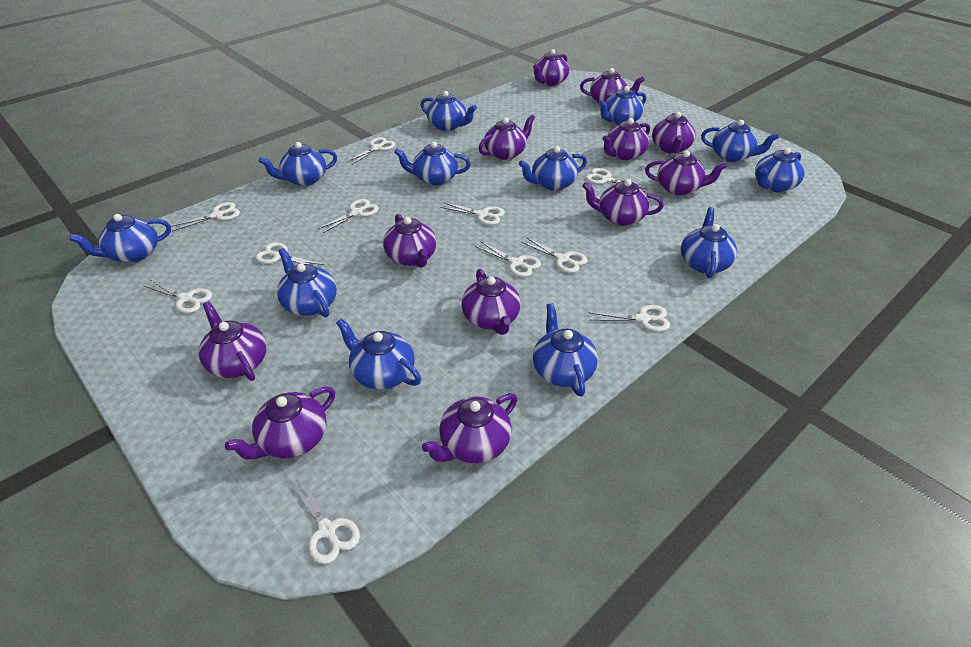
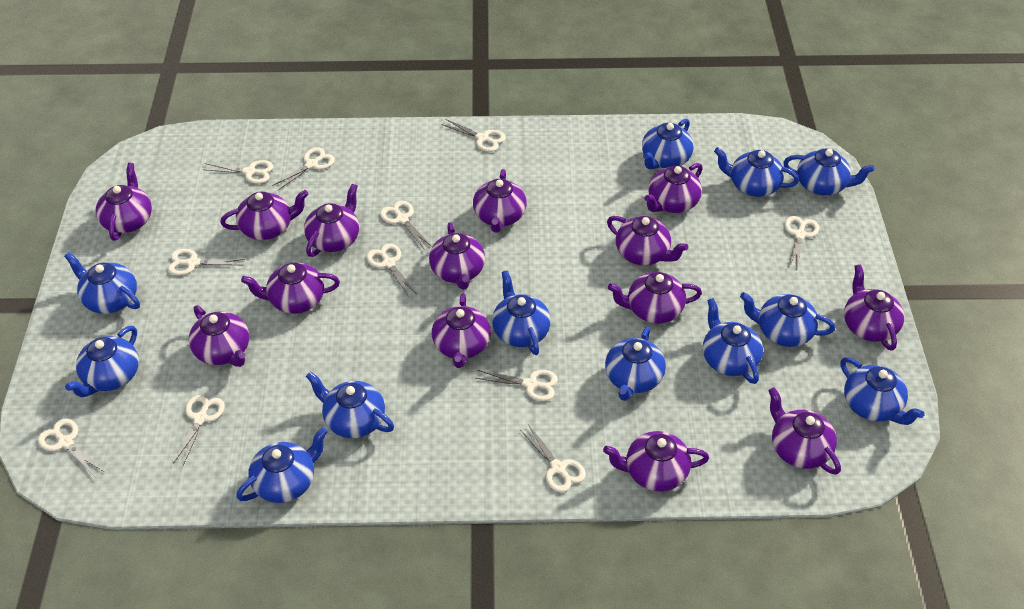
purple teapot: [199,302,267,381] [225,386,335,459] [383,214,436,268] [422,393,517,463] [461,269,521,335] [478,115,535,160] [533,49,569,86] [580,68,645,104] [582,179,664,226] [602,118,650,160] [645,151,727,195] [652,112,696,154] = 12 -> [96,163,152,241] [189,305,249,367] [220,190,308,240] [241,263,340,314] [304,184,359,257] [429,222,485,290] [432,293,491,368] [473,169,527,233] [603,431,709,492] [607,216,688,265] [608,272,702,323] [644,163,703,213] [768,387,841,475] [844,264,904,351] = 14

